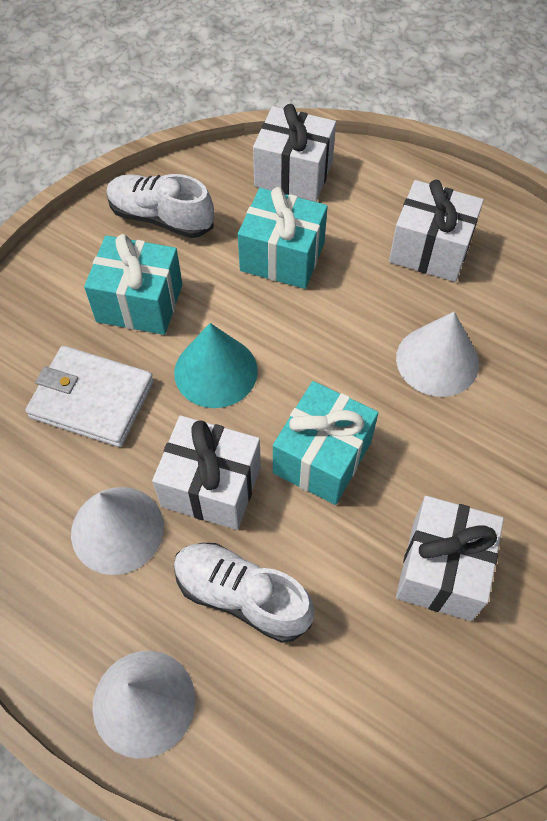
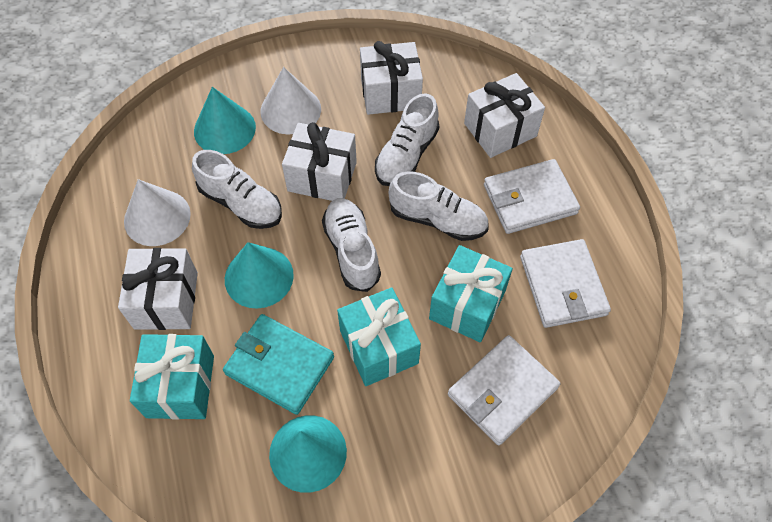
turquoise cone: [174,323,258,408] = 1 -> [194,87,256,154] [225,242,294,309] [269,415,347,493] = 3
turquoise wallet: none = 0 -> [223,314,334,415] = 1
white cone: [71,487,164,575] [92,651,195,759] [396,312,479,397] = 3 -> [124,179,191,246] [260,67,321,135] = 2
white shoe: [106,174,214,238] [174,543,315,643] = 2 -> [192,150,282,229] [322,198,381,292] [375,93,439,186] [389,171,488,241] = 4
white wallet: [25,346,154,447] = 1 -> [448,335,560,445] [484,159,580,234] [520,239,611,328] = 3

